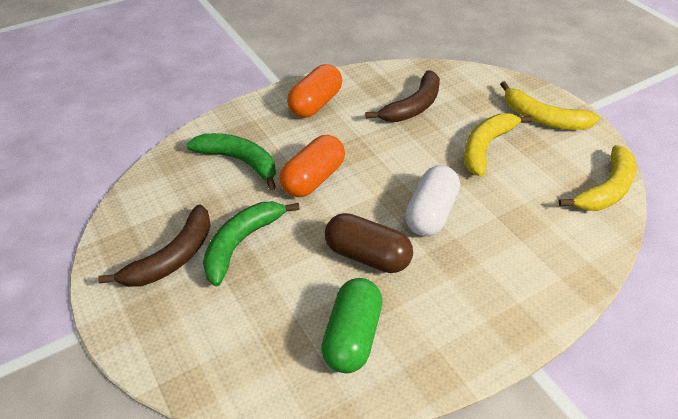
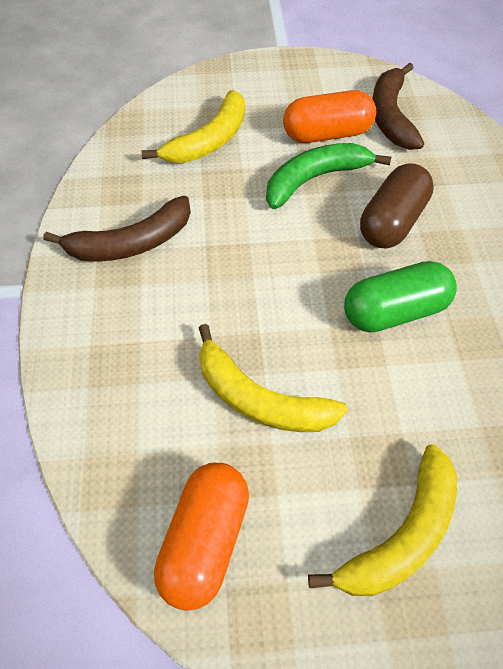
green banana: [186,133,276,190] [203,201,300,286] = 2 -> [266,143,391,209] = 1
white capsule: [405,165,460,236] = 1 -> none = 0

